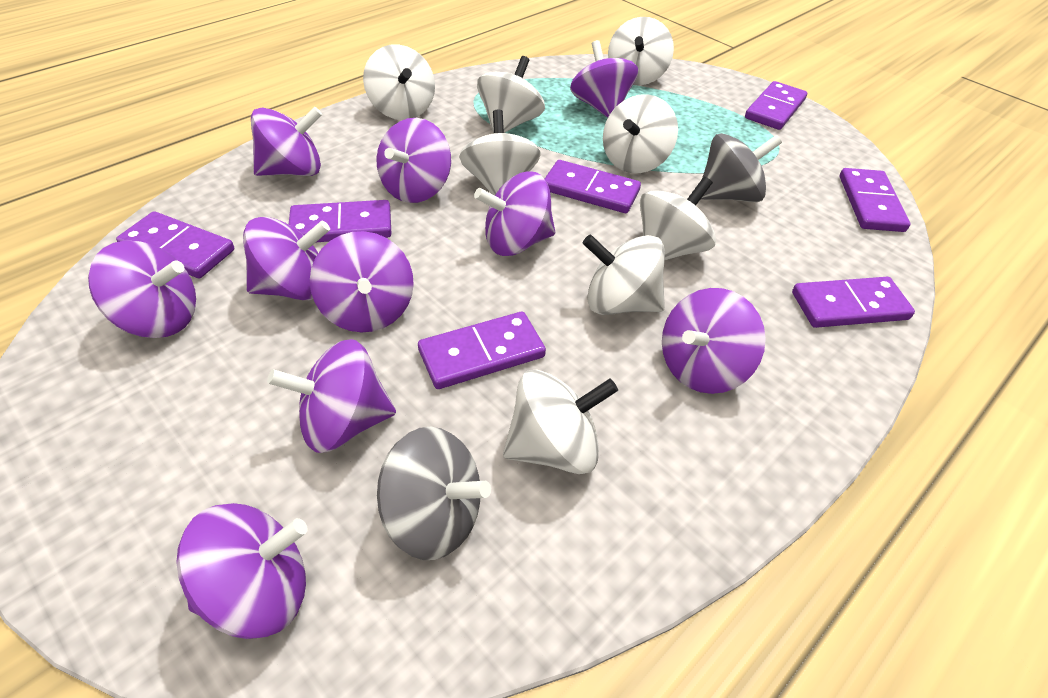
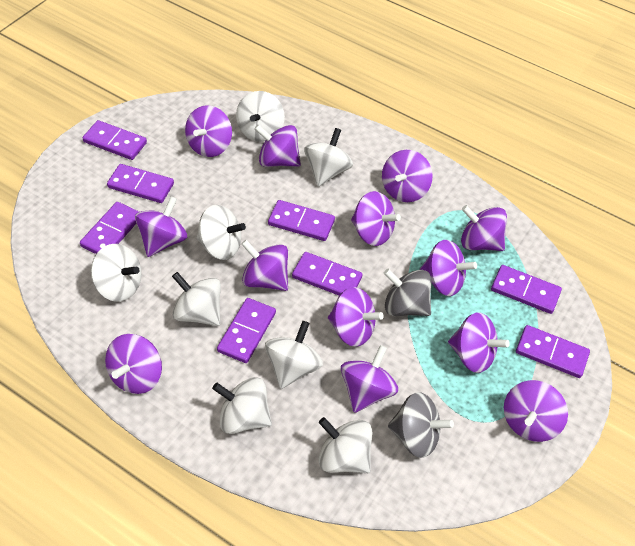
purple domino: [116,211,234,278] [289,200,391,242] [418,312,546,389] [545,160,641,213] [745,81,807,130] [792,277,915,328] [840,168,911,232] = 7 -> [80,202,139,254] [83,120,147,160] [107,164,174,203] [217,298,276,363] [268,200,335,241] [292,252,362,295] [491,265,562,314] [516,325,590,378] = 8
purple spinning top: [88,241,196,338] [176,503,308,639] [243,217,330,300] [251,107,322,176] [267,339,396,453] [310,231,414,333] [377,118,451,203] [474,171,555,256] [570,40,638,118] [662,288,766,394] = 10 -> [105,334,162,394] [135,196,187,257] [185,105,232,157] [241,240,288,291] [254,124,301,167] [328,287,384,347] [341,345,398,413] [351,191,401,246] [382,150,433,202] [420,240,477,296] [448,313,510,373] [461,205,507,251] [504,380,568,442] = 13

